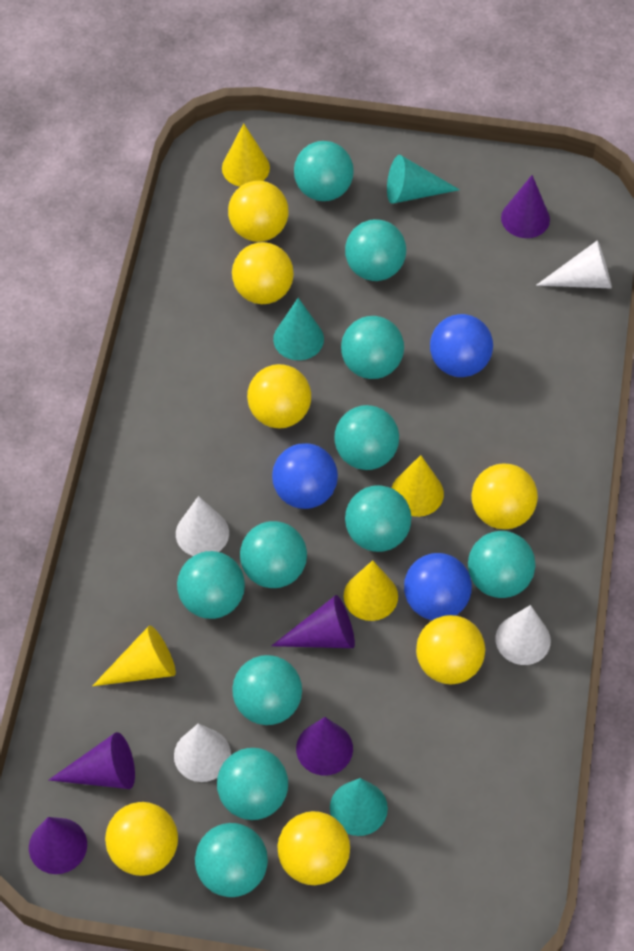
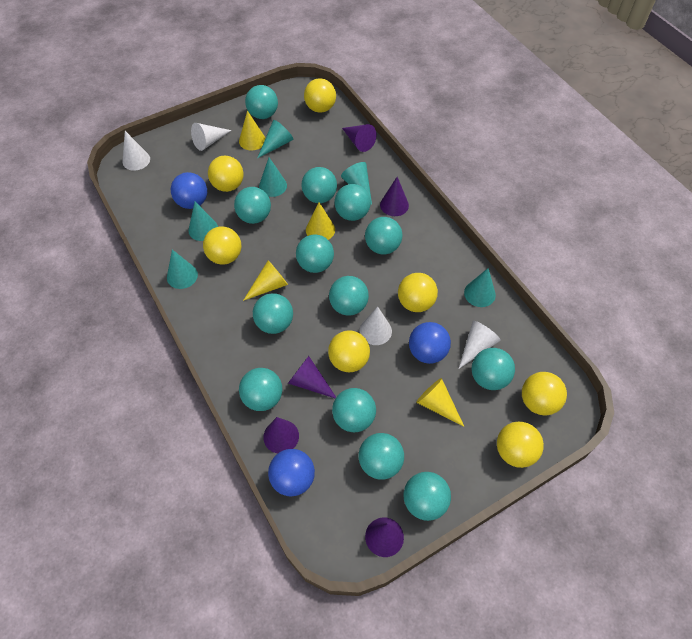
turquoise ball: [177,551,245,619] [195,823,268,897] [217,748,288,820] [232,655,302,725] [240,521,307,588] [294,141,354,201] [334,405,399,470] [341,316,404,379] [345,219,406,281] [345,485,411,552] [468,531,536,598] = 11 -> [234,187,271,224] [239,368,282,411] [245,85,278,119] [253,293,293,334] [296,234,334,273] [302,167,337,203] [329,276,369,316] [332,388,376,432] [334,184,371,221] [359,433,404,480] [365,217,402,254] [404,472,451,521] [472,348,515,390] = 13
turquoise cone: [273,298,324,360] [330,778,388,836] [387,155,460,204] = 3 -> [167,250,198,289] [188,202,218,241] [258,120,293,158] [259,157,287,197] [341,162,372,205] [464,268,496,307] = 6

